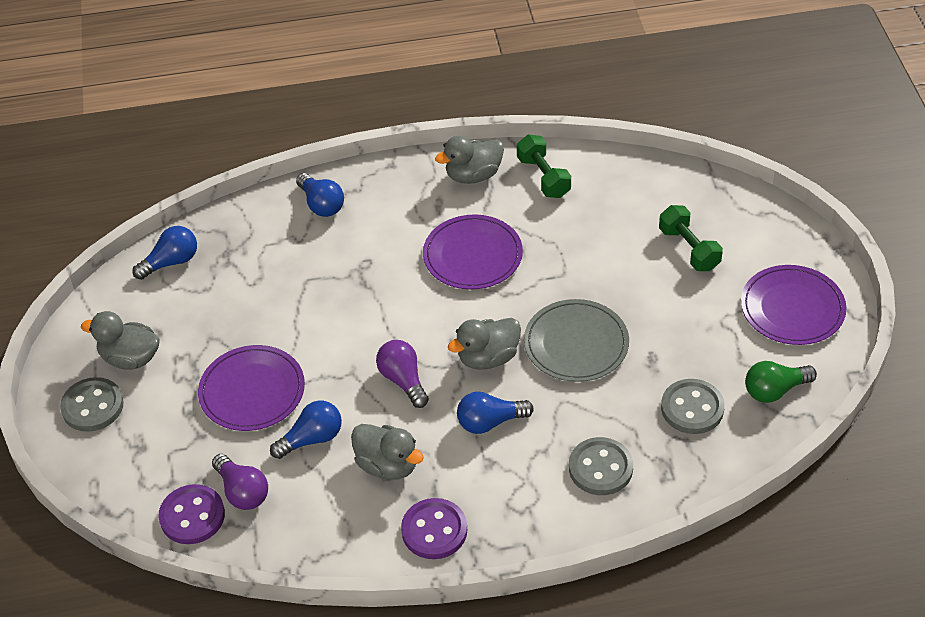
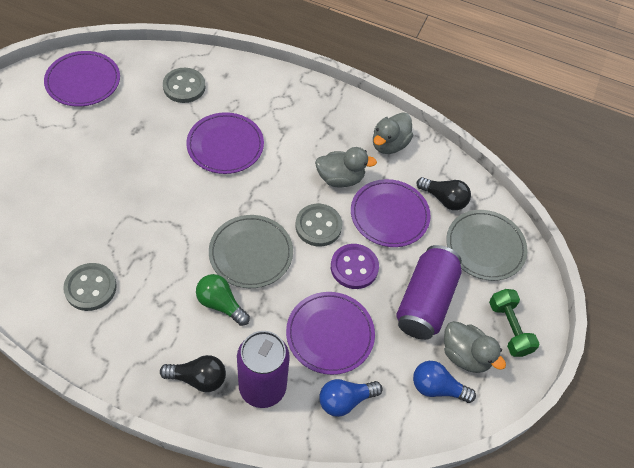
black light bulb: none = 0 -> [160,355,226,392] [416,177,471,210] = 2
blue light bulb: [132,226,197,280] [270,401,342,459] [296,173,344,217] [457,391,534,434] = 4 -> [319,379,382,417] [413,361,476,403] = 2
green dumbbell: [517,135,571,198] [659,205,723,271] = 2 -> [489,289,540,357] = 1
grey duck: [81,311,160,370] [351,424,424,480] [435,136,504,184] [448,318,521,370] = 4 -> [315,147,377,188] [373,112,413,154] [444,321,506,373] = 3
grey plate: [524,299,629,382] = 1 -> [209,215,293,288] [446,210,528,281] = 2
purple button: [159,484,225,544] [401,498,467,559] = 2 -> [331,244,379,289] = 1
purple can: none = 0 -> [237,331,290,408] [396,245,462,340] = 2
purple light bulb: [212,454,268,510] [376,340,429,408] = 2 -> none = 0
purple plate: [198,345,305,431] [423,214,523,290] [741,265,846,345] = 3 -> [44,51,120,107] [186,112,264,174] [286,292,375,375] [351,179,431,247] = 4

